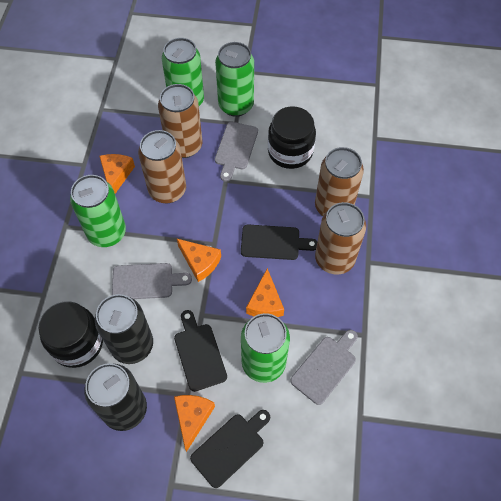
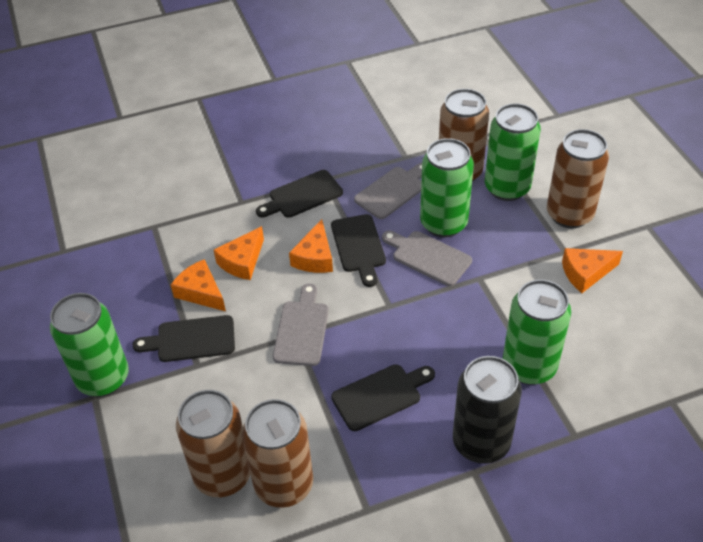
black can: [84,363,147,431] [95,294,153,364] = 2 -> [453,356,522,464] = 1
black cutting board: [174,310,227,392] [190,410,270,488] [241,224,318,260] = 3 -> [132,315,235,362] [256,170,343,218] [331,214,386,287] [331,364,435,431] = 4
black jar: [38,301,103,368] [268,106,316,169] = 2 -> none = 0

